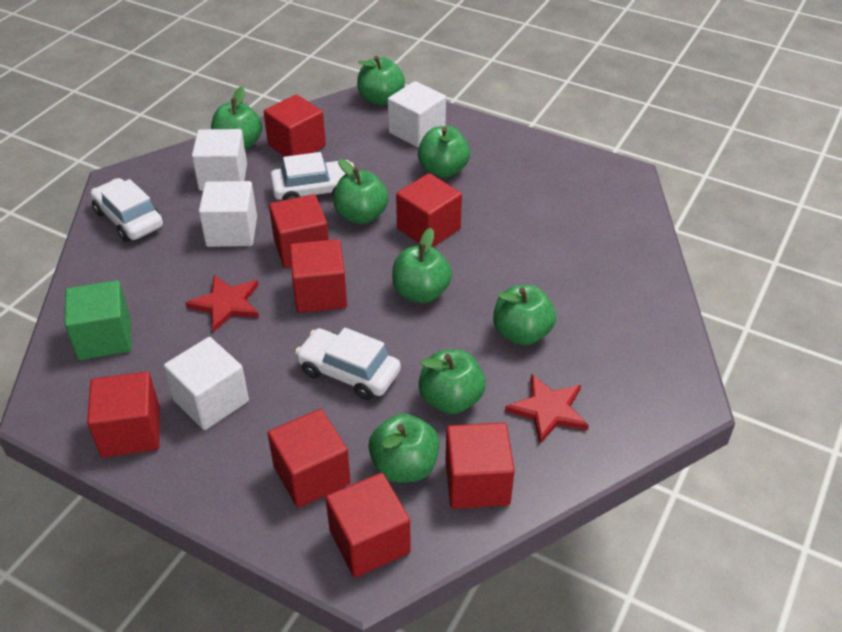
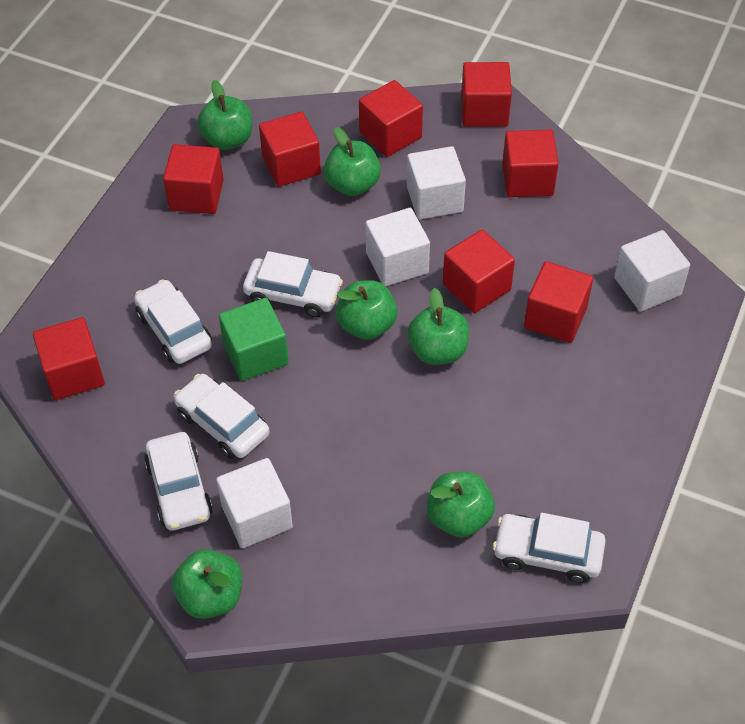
green apple: [211,87,262,150] [333,159,389,224] [357,56,405,105] [368,414,440,483] [392,228,452,303] [418,126,470,178] [418,349,486,414] [493,285,556,345] = 8 -> [172,549,242,619] [197,80,252,150] [324,127,381,196] [336,280,398,340] [407,288,469,365] [427,471,495,538] = 6
red star: [185,275,259,333] [505,374,589,444] = 2 -> none = 0
white car: [90,178,163,242] [270,152,354,201] [295,327,401,400] = 3 -> [134,279,212,364] [144,432,213,531] [174,374,270,459] [243,251,343,318] [493,513,606,583] = 5

